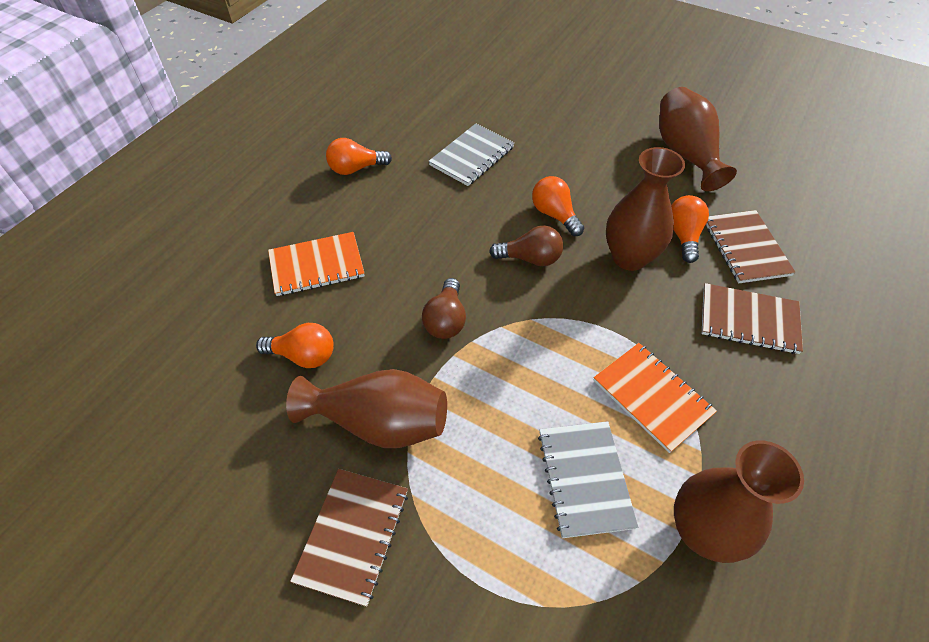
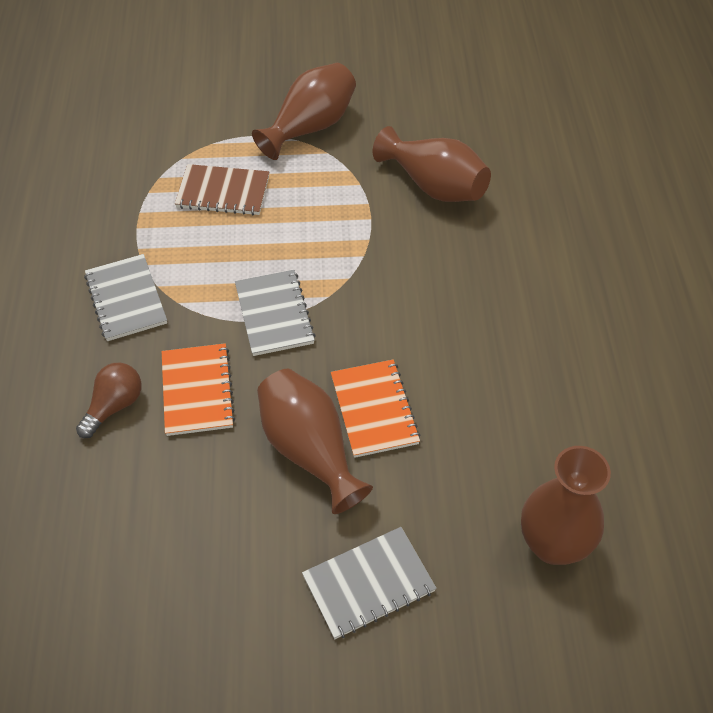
brown light bulb: [422,278,466,339] [489,226,563,266] = 2 -> [76,362,142,438] = 1
brown notebook: [290,469,408,607] [702,283,803,354] [705,210,796,283] = 3 -> [175,164,269,215] = 1
grey notebook: [428,124,514,186] [538,421,638,538] = 2 -> [84,254,167,341] [235,270,316,356] [302,527,436,639] = 3
orange light bulb: [256,323,334,368] [326,138,392,175] [532,176,584,236] [671,195,709,263] = 4 -> none = 0

